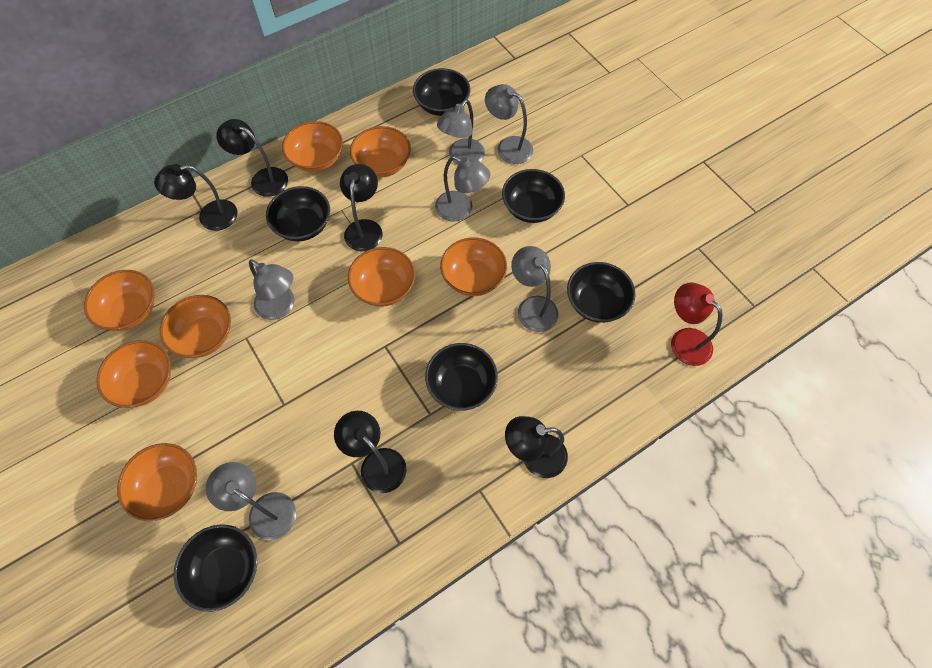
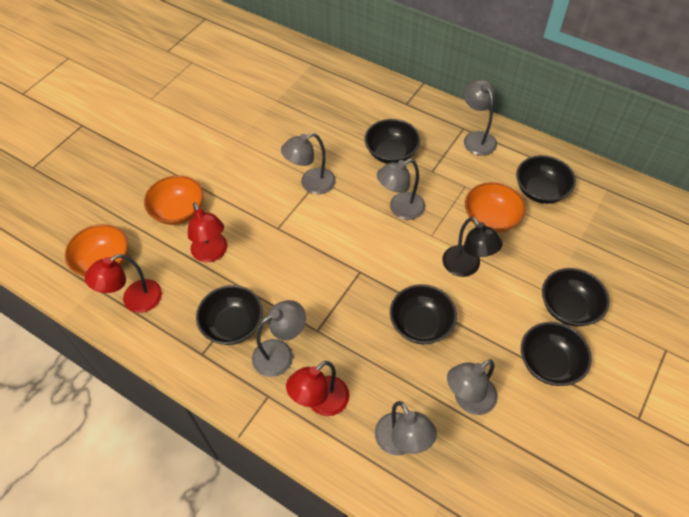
black lamp: [154,164,238,231] [216,119,288,197] [334,411,407,493] [340,164,383,251] [505,416,568,478] = 5 -> [442,217,503,277] = 1
orange bowl: [84,270,155,331] [96,340,171,408] [117,443,197,521] [160,295,231,358] [282,121,343,172] [348,247,415,307] [350,126,411,177] [440,237,507,296] = 8 -> [65,224,128,276] [144,175,204,225] [465,182,526,233] = 3
red lamp: [671,282,723,366] = 1 -> [84,254,162,313] [188,203,227,262] [286,361,349,416] = 3

